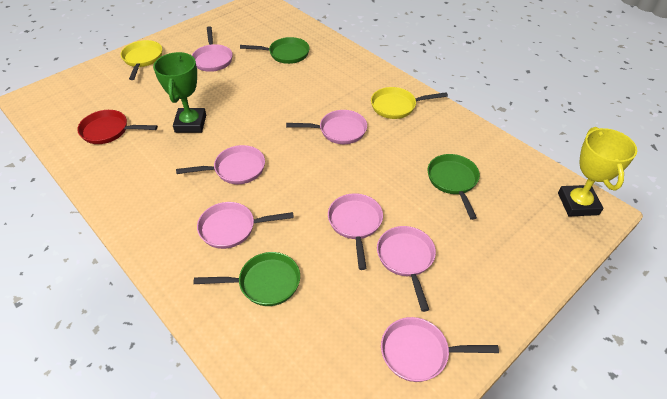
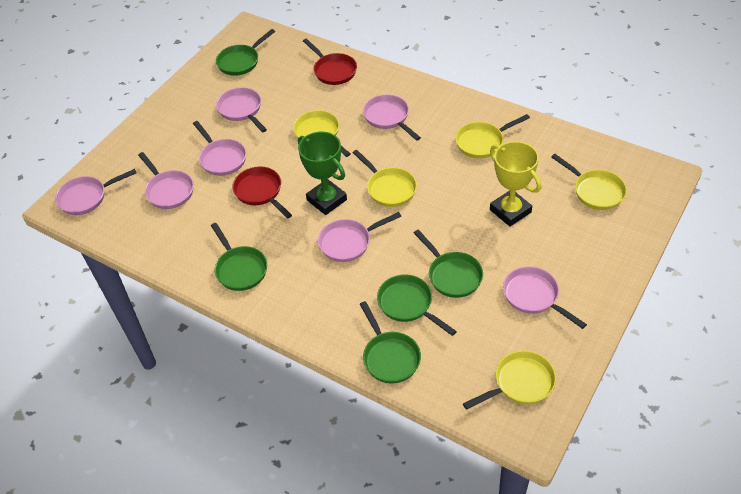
green pan: [194,252,300,306] [240,37,310,64] [428,154,480,220] = 3 -> [211,223,267,291] [216,29,275,76] [360,301,421,383] [377,274,457,336] [414,229,483,298] = 5
red pan: [77,110,158,144] = 1 -> [232,166,292,219] [303,39,357,85] = 2
yellow pan: [121,40,162,80] [371,87,448,119] = 2 -> [293,110,351,157] [353,150,417,207] [455,114,530,158] [463,350,556,410] [551,154,627,210] = 5

